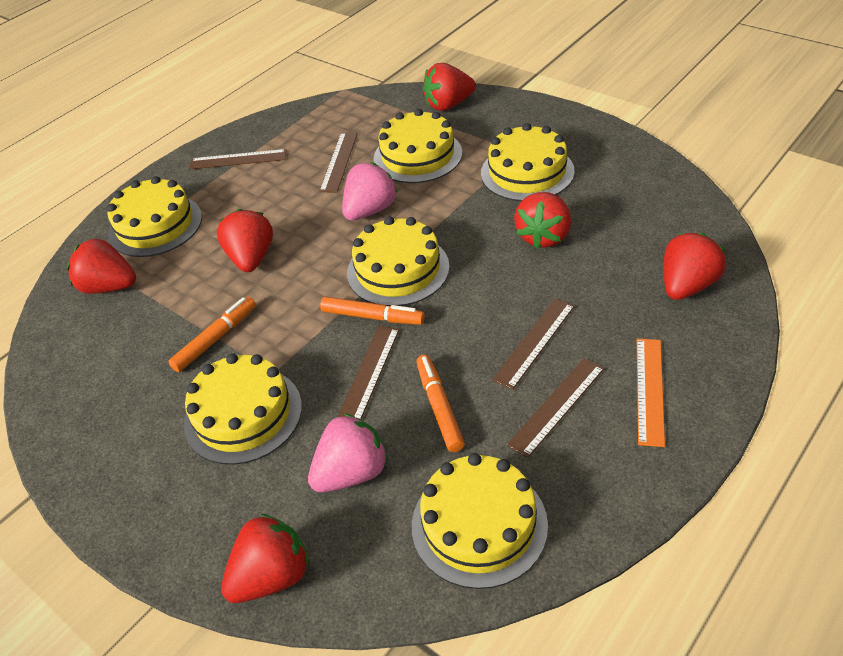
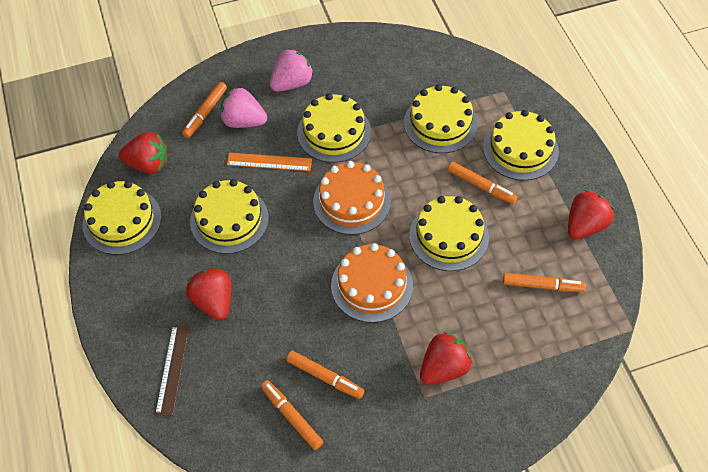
brown ruler: [189,149,286,169] [319,133,358,193] [338,326,399,420] [492,298,575,390] [507,358,604,458] = 5 -> [155,325,189,416] = 1
orange cake: none = 0 -> [313,161,391,235] [331,243,413,323] = 2
orange marker: [168,297,256,372] [320,297,425,325] [416,355,465,452] = 3 -> [182,82,227,138] [261,380,323,450] [286,351,364,399] [448,162,518,204] [503,273,586,292] = 5
red strawberry: [67,239,136,294] [217,209,273,272] [221,514,310,603] [423,63,476,111] [514,192,571,249] [663,233,726,300] = 6 -> [119,132,167,174] [186,267,231,321] [420,332,472,385] [568,190,614,240] = 4

